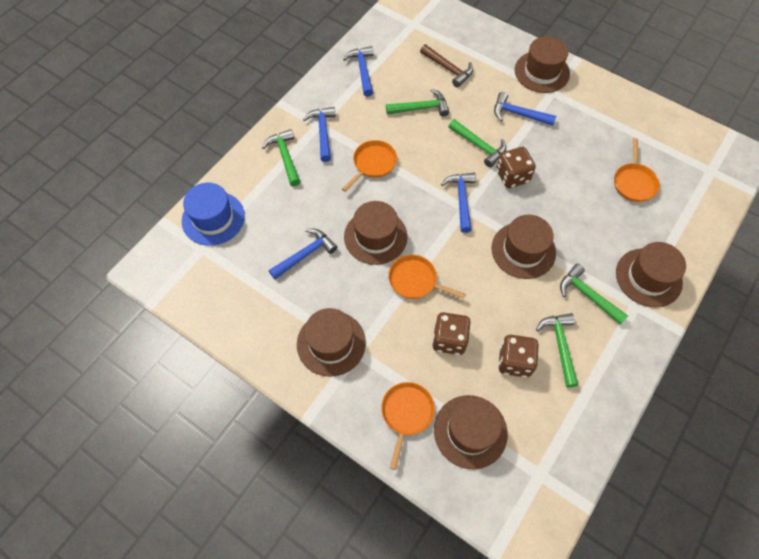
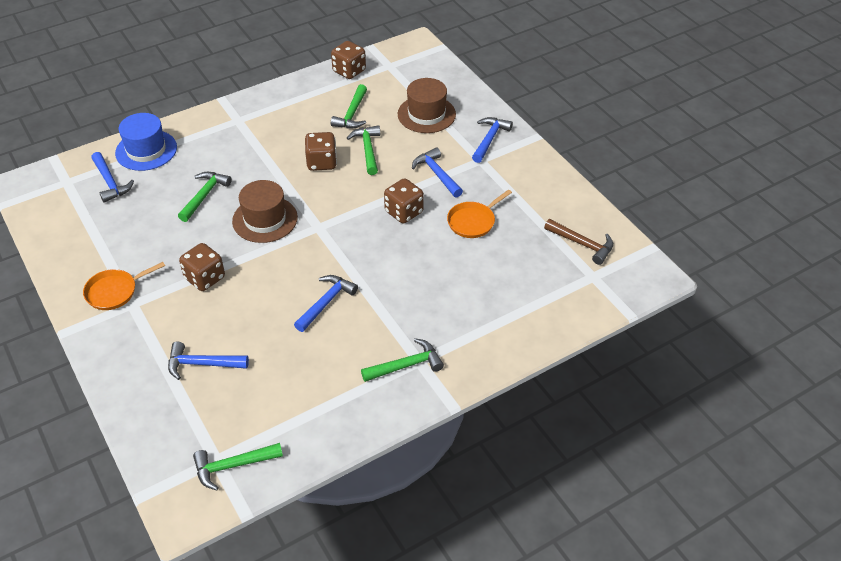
brown dice: [432,312,471,355] [496,147,536,188] [498,335,538,378] = 3 -> [179,243,225,291] [305,132,337,171] [331,41,366,79] [384,178,424,223] = 4
brown hat: [297,308,366,377] [344,201,408,265] [434,395,508,469] [492,215,556,279] [515,36,570,93] [616,242,686,308] = 6 -> [232,180,298,243] [397,78,456,133] = 2
orange pan: [342,140,397,192] [381,382,435,470] [388,255,466,299] [614,138,660,202] = 4 -> [83,262,165,310] [447,189,512,238] = 2

